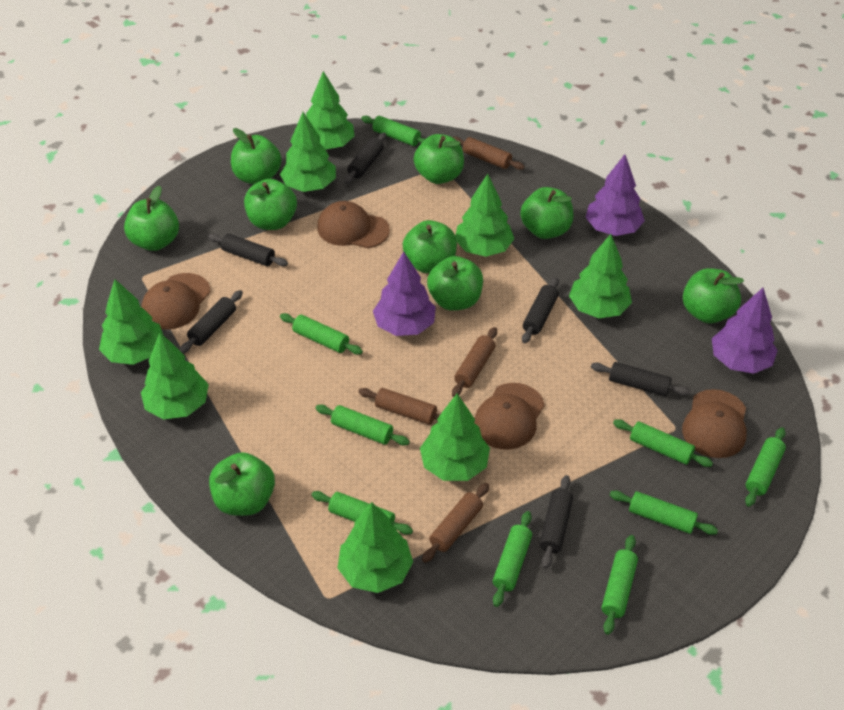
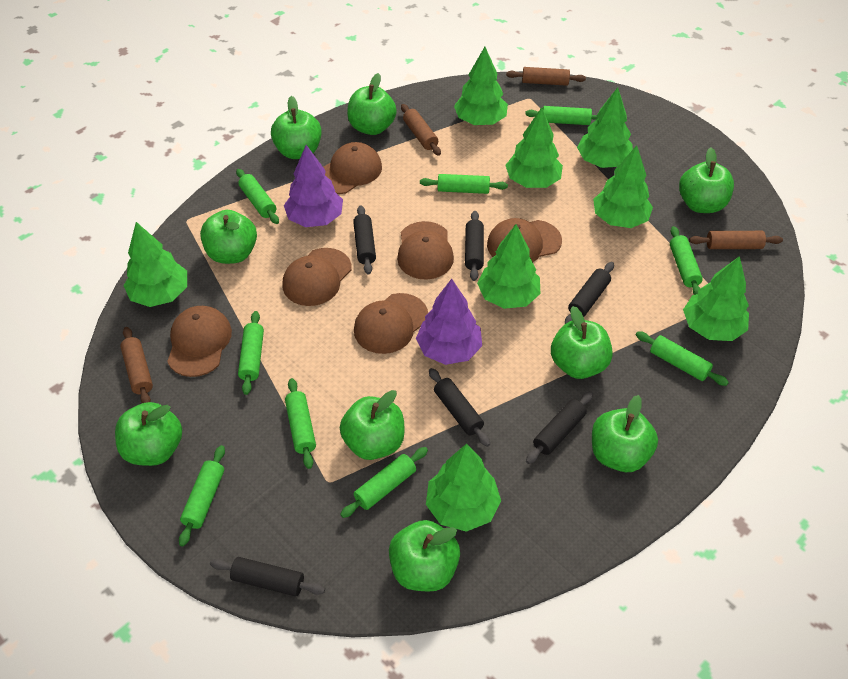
brown cap: [141,273,210,330] [317,201,390,248] [474,383,545,450] [682,389,747,458] = 4 -> [167,306,232,377] [283,248,352,306] [323,142,382,194] [354,293,428,354] [397,221,454,280] [487,218,562,262] = 6
purple tree: [373,251,436,336] [585,155,645,236] [712,288,778,374] = 3 -> [284,145,343,227] [416,279,482,365] = 2

